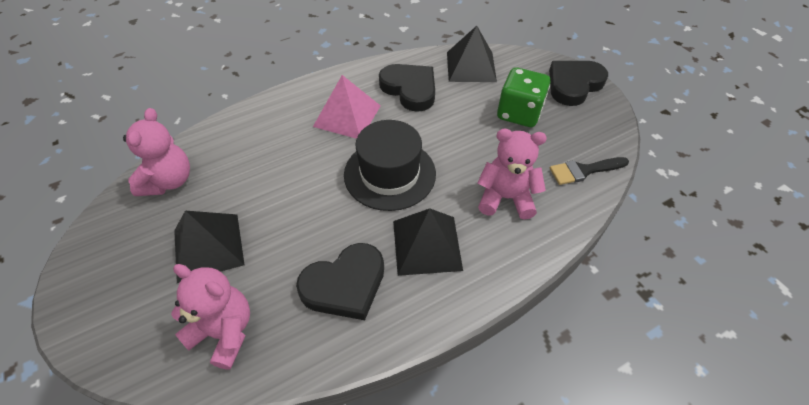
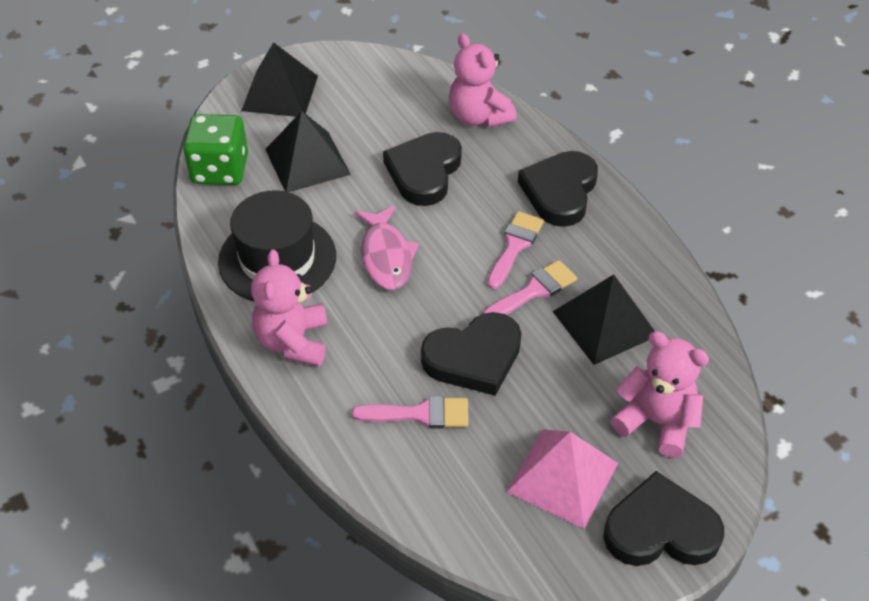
black brush: [550,157,629,185] = 1 -> none = 0
black heart: [296,243,384,320] [379,64,435,112] [549,61,608,106] = 3 -> [383,132,462,206] [421,312,522,396] [518,151,598,227] [603,471,724,566] = 4
pink brush: none = 0 -> [352,396,468,428] [483,260,577,315] [487,211,544,289] = 3
pink fish: none = 0 -> [355,206,419,290] = 1

